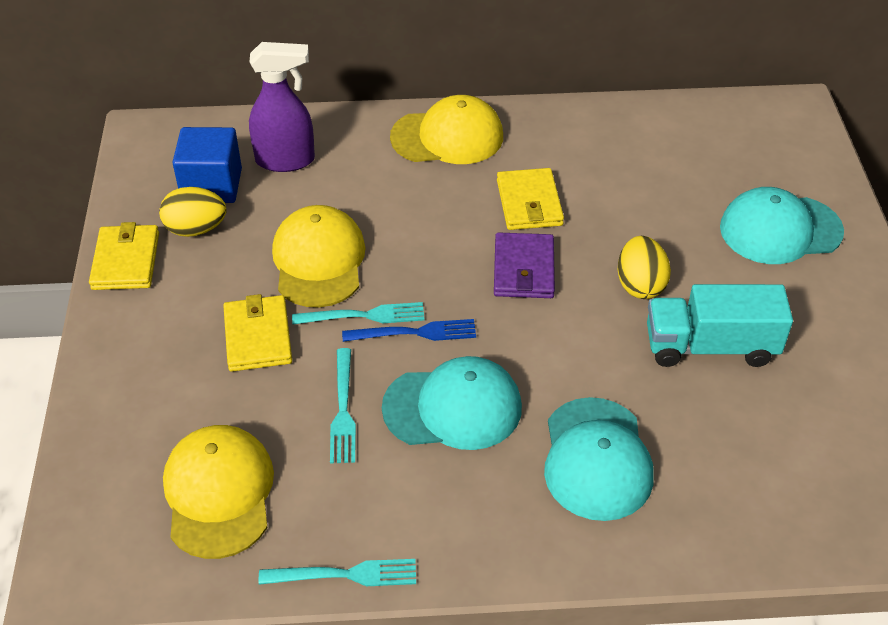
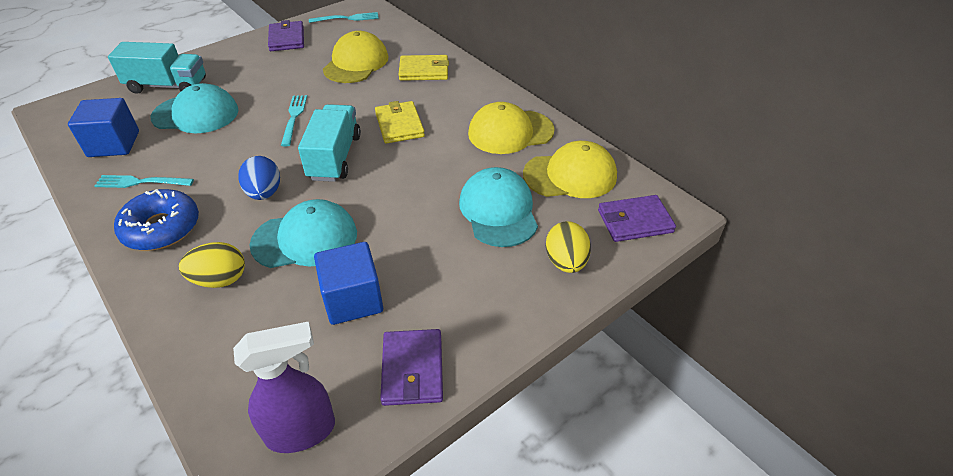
blue cube: [172,127,242,203] = 1 -> [68,98,139,157] [314,242,383,325] = 2
blue donut: none = 0 -> [114,189,199,251] = 1
blue egg: none = 0 -> [238,156,280,200] = 1
blue fork: [342,319,476,342] = 1 -> none = 0
purple wallet: [494,232,555,298] = 1 -> [268,20,304,51] [380,329,443,406] [598,195,676,242] = 3
turquoise truck: [647,284,793,367] = 1 -> [108,42,206,94] [298,104,361,182] = 2
yellow wallet: [89,222,159,290] [223,294,292,372] [497,168,564,230] = 3 -> [375,101,425,144] [399,55,449,81] = 2

